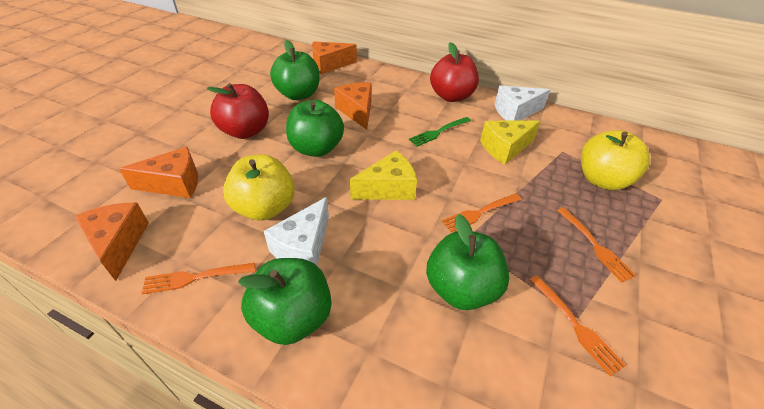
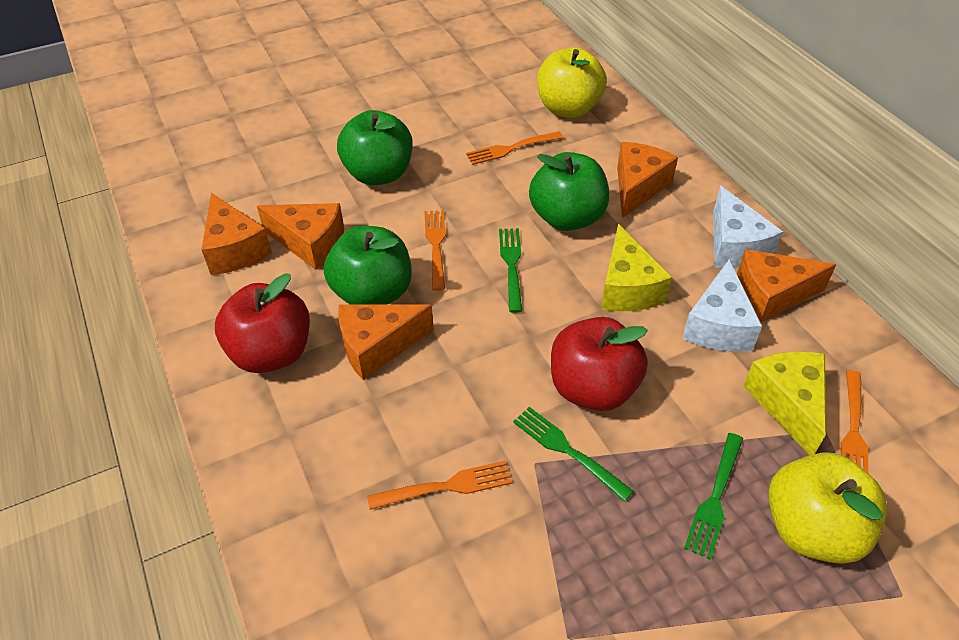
green apple: [238,258,332,345] [270,40,320,100] [286,100,344,157] [426,214,510,310] = 4 -> [324,226,412,305] [337,110,412,185] [529,152,609,231] = 3
green fork: [409,117,471,146] = 1 -> [499,228,522,313] [513,407,634,502] [684,433,743,560] = 3
orange cheese: [75,203,149,281] [119,147,198,198] [312,41,357,74] [334,82,372,130] = 4 -> [201,193,272,275] [257,203,344,270] [338,304,434,380] [617,142,678,218] [737,249,837,322] = 5

